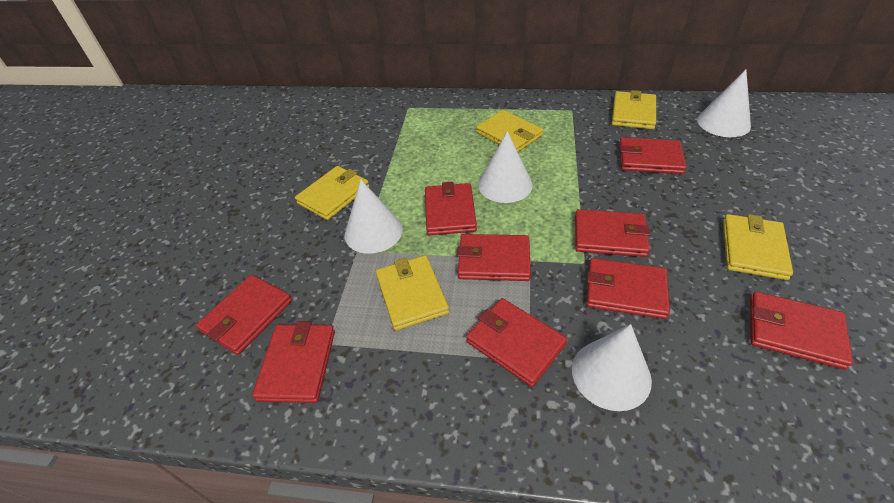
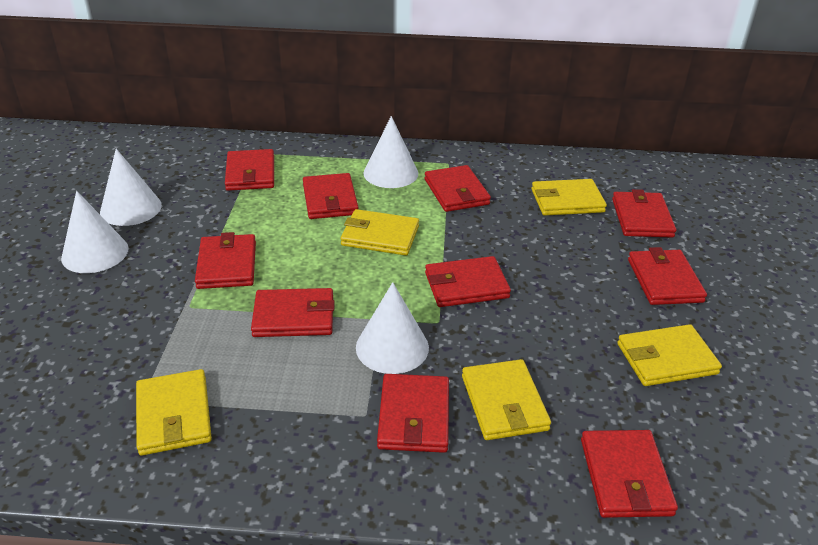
red wallet: [196,275,292,355] [252,321,335,403] [425,182,477,235] [457,234,531,281] [466,298,567,387] [575,209,651,257] [586,258,670,319] [619,137,686,174] [750,292,853,370] = 9 -> [195,232,256,289] [225,149,274,191] [251,288,335,337] [303,173,359,219] [377,374,449,453] [425,165,491,212] [425,256,511,307] [581,430,678,518] [612,189,676,238] [628,247,707,305] = 10

